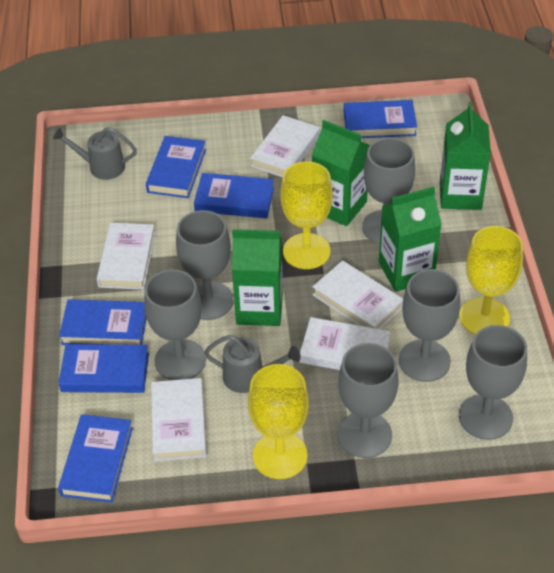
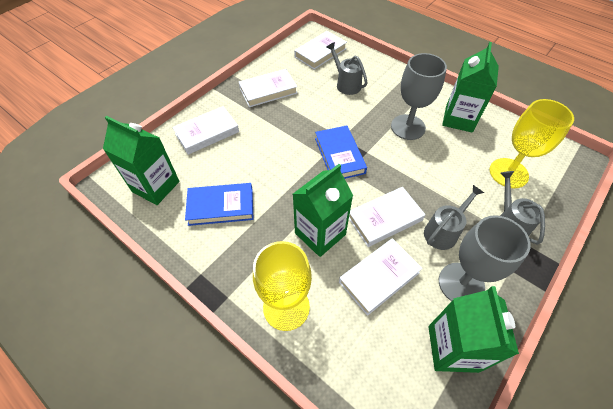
blue book: [58,344,149,393] [58,414,133,503] [59,299,147,345] [146,136,206,198] [194,173,274,218] [344,100,417,138] = 6 -> [185,183,254,226] [315,125,367,179] = 2
grey goblet: [144,269,206,380] [176,210,233,320] [338,343,399,458] [362,138,416,244] [399,269,460,382] [459,325,527,440] = 6 -> [391,53,447,140] [439,215,531,301] = 2
grey watering can: [53,127,137,180] [204,335,301,393] = 2 -> [327,42,368,95] [424,185,484,250] [500,171,545,245] = 3
yellow goblet: [248,364,309,479] [280,161,333,269] [459,226,523,335] = 3 -> [253,241,312,331] [489,99,574,188] = 2

